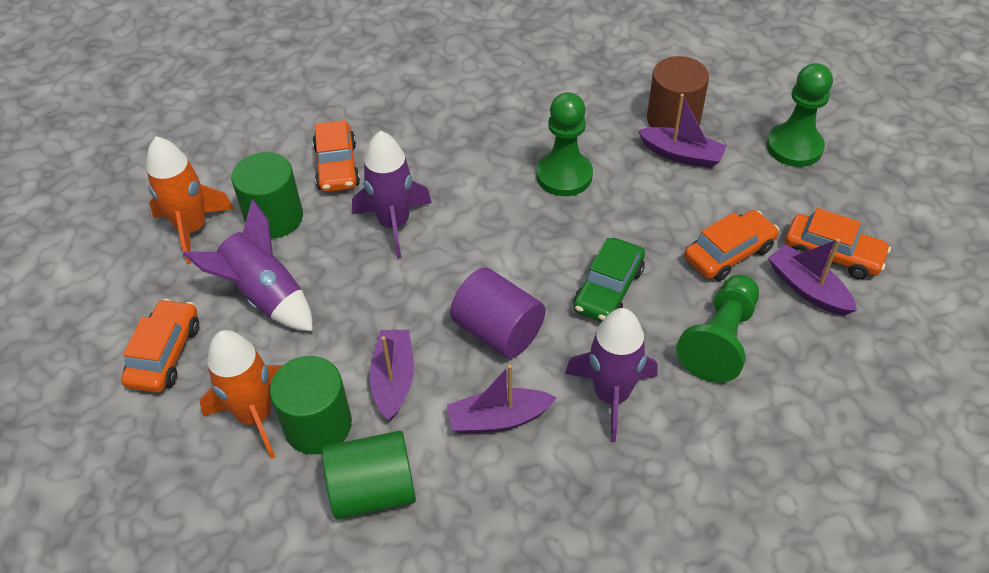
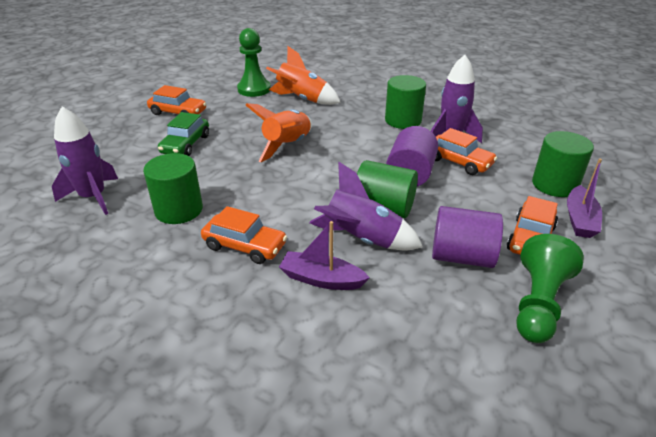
brown cylinder: [647,56,709,129] = 1 -> none = 0
green cylinder: [231,152,303,239] [269,356,352,454] [322,431,416,519] = 3 -> [143,153,203,224] [357,160,418,218] [385,75,426,129] [532,131,594,197] = 4
green pawn: [536,92,593,196] [676,275,759,383] [767,63,833,167] = 3 -> [237,28,271,97] [516,234,584,343] = 2
purple boat: [369,330,414,421] [447,364,557,434] [638,94,726,168] [768,239,857,316] = 4 -> [279,221,370,290] [567,158,602,238] = 2
purple cylinder: [450,268,545,359] = 1 -> [386,126,438,187] [432,206,503,268] = 2

